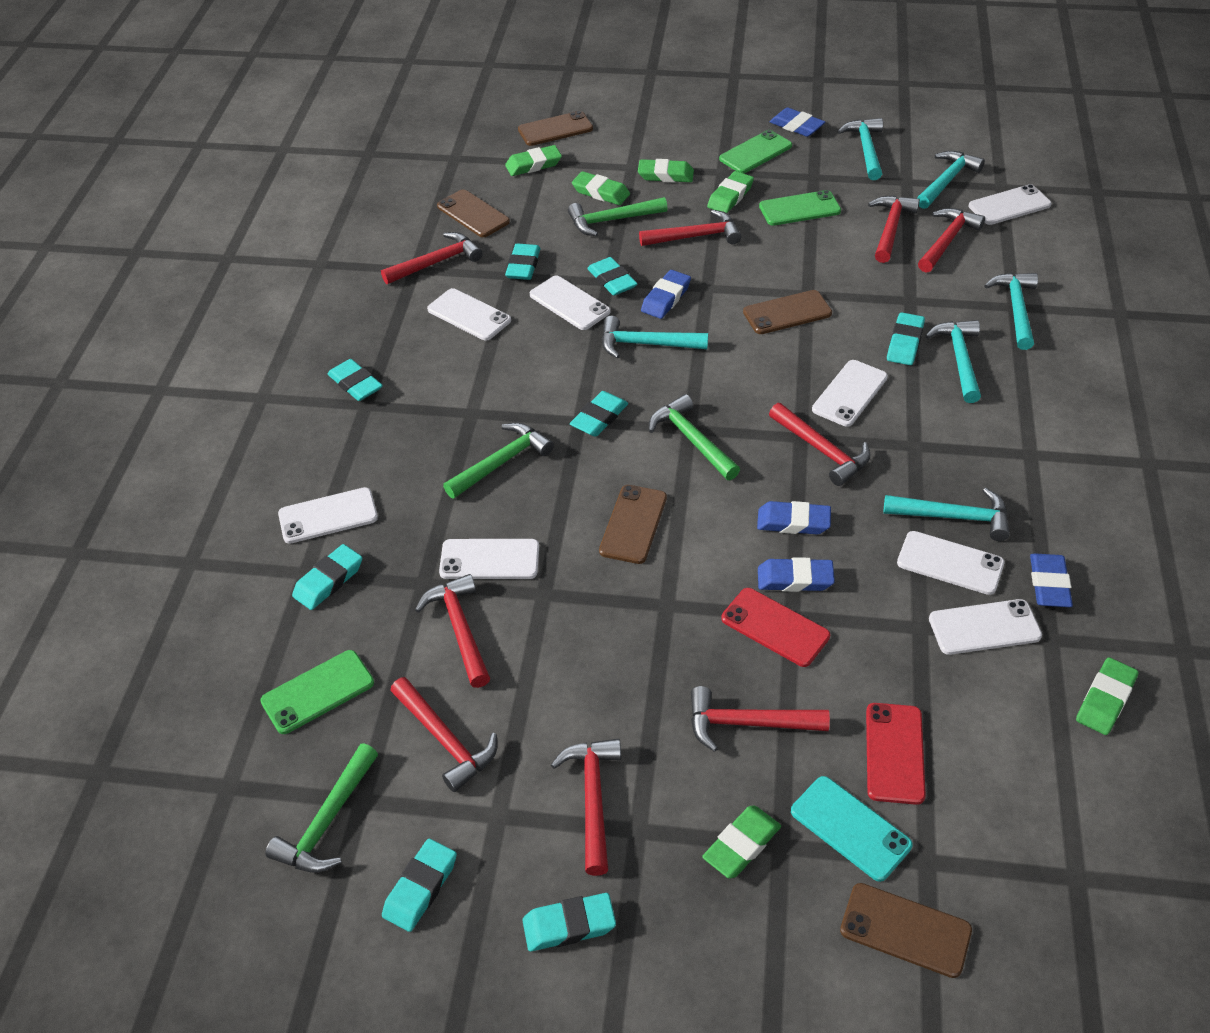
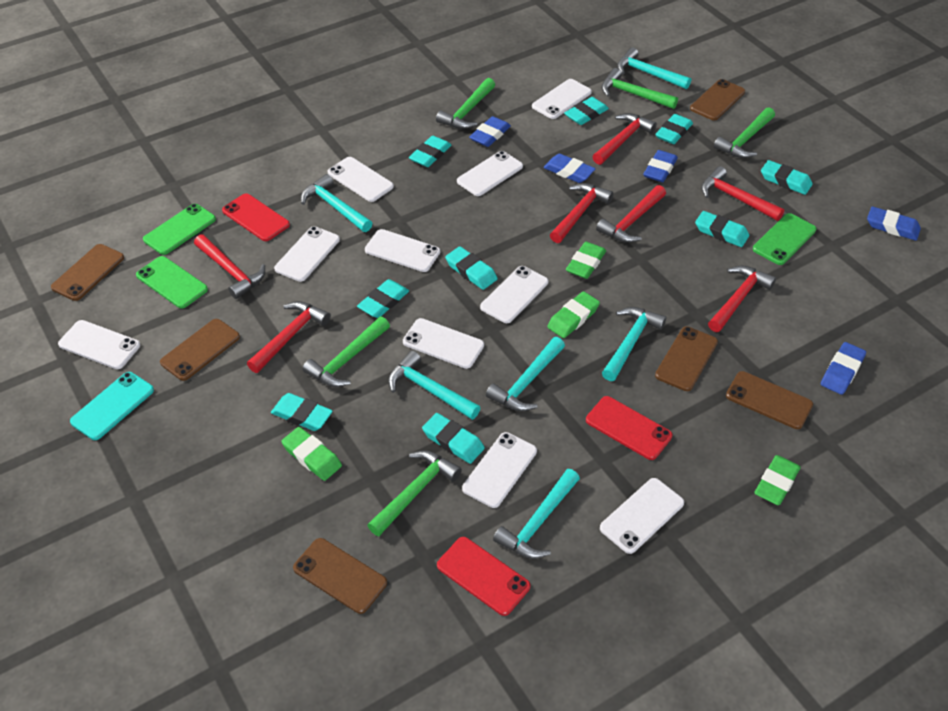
brown phone: [437,189,510,237] [518,111,593,146] [599,485,667,564] [743,290,832,334] [840,883,972,978] = 5 -> [51,244,124,301] [160,319,240,381] [293,538,387,614] [655,326,718,391] [690,79,745,120] [726,371,813,429] = 6
green eraser: [505,145,562,176] [572,171,630,205] [638,159,694,183] [702,806,781,879] [707,171,754,213] [1076,657,1139,735] = 6 -> [281,427,342,481] [547,291,600,338] [566,242,606,279] [754,455,801,505] = 4
green hammer: [265,744,378,873] [443,423,554,498] [568,197,668,236] [649,394,740,480] = 4 -> [303,317,390,387] [367,450,462,536] [436,78,495,129] [601,68,678,109] [714,107,775,158] = 5
red hammer: [381,232,483,284] [390,677,497,792] [415,574,490,688] [551,738,621,876] [639,210,741,246] [691,686,830,752] [769,403,870,486] [868,196,920,263] [918,208,985,273] = 9 -> [194,234,265,299] [247,301,331,373] [550,183,614,243] [593,113,657,165] [596,185,666,243] [701,166,784,221] [708,266,776,332] = 7
red phone: [721,588,830,667] [866,703,926,805] = 2 -> [222,193,290,241] [437,537,531,616] [586,396,672,460] = 3
turquoise eraser: [292,544,362,610] [328,359,383,401] [382,839,457,932] [505,243,540,280] [522,893,616,951] [570,391,628,437] [587,257,637,296] [887,312,925,365] = 8 -> [271,393,333,431] [357,279,409,318] [409,136,451,167] [422,413,485,464] [445,246,498,290] [564,97,609,125] [655,114,693,144] [695,211,749,247] [761,160,813,195] = 9
white phone: [278,487,378,544] [427,288,511,340] [439,539,539,579] [530,276,610,330] [812,360,888,427] [897,531,1005,595] [929,599,1042,655] [969,184,1052,225] = 8 -> [58,320,140,369] [274,226,340,282] [328,157,394,202] [365,229,440,272] [403,318,484,369] [457,151,523,196] [462,432,537,508] [480,266,548,323] [532,79,592,119] [600,478,684,554] = 10

